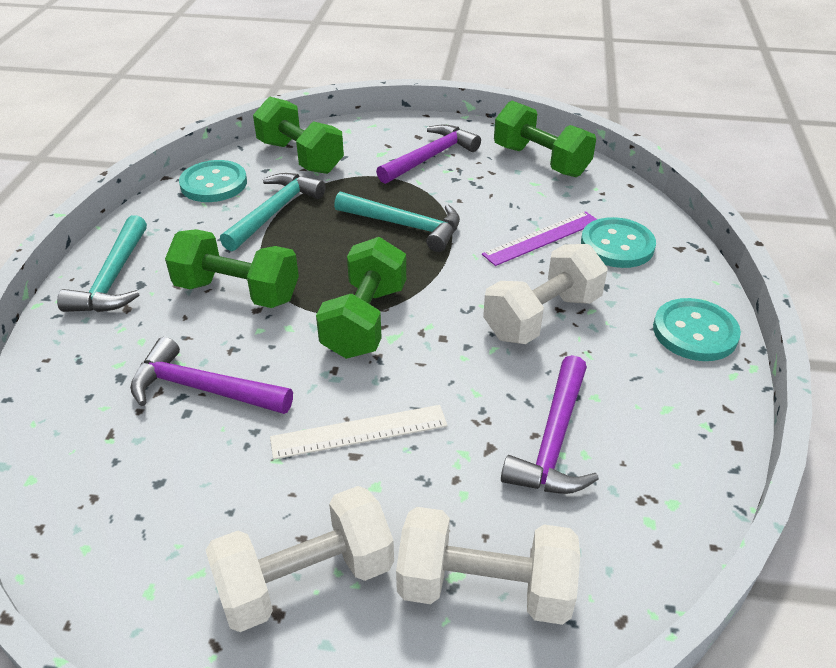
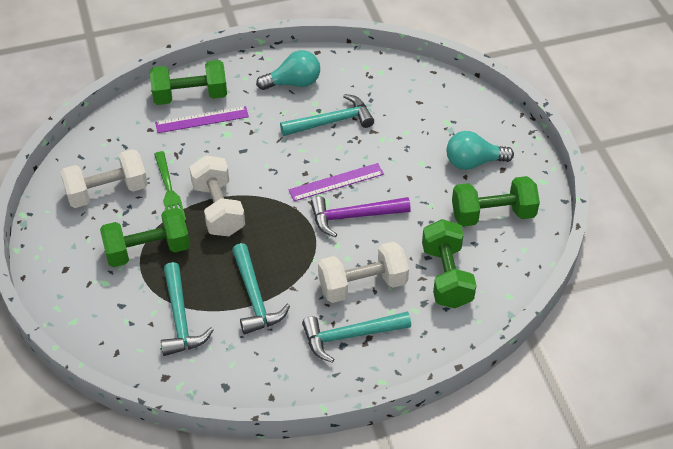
green fork: none = 0 -> [154,151,186,221] = 1
purple hammer: [130,337,293,414] [376,124,481,184] [501,355,599,494] = 3 -> [310,196,411,237] = 1
purple ruler: [482,211,597,266] = 1 -> [155,106,249,133] [289,163,384,201] = 2
turquoise button: [179,160,247,202] [581,217,656,268] [653,298,741,361] = 3 -> none = 0
turquoise hammer: [57,215,147,312] [220,173,325,251] [334,192,460,252] = 3 -> [161,262,214,356] [232,243,290,334] [280,94,374,136] [302,311,411,363] = 4
turquoise light bulb: none = 0 -> [256,50,320,90] [447,131,514,170] = 2
white ruler: [270,405,448,460] = 1 -> none = 0

